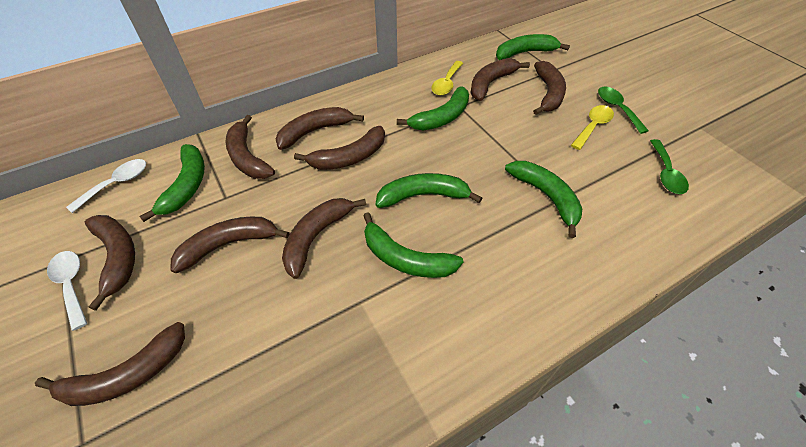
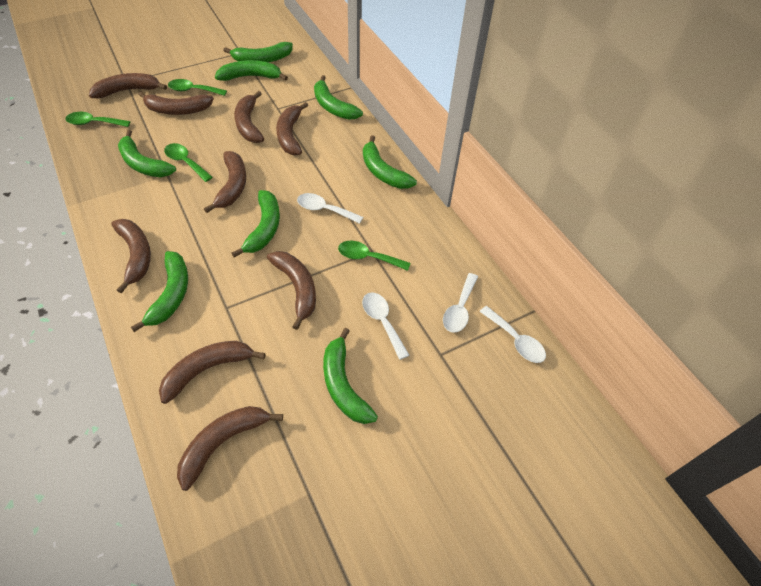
green banana: [139,144,205,222] [363,212,464,278] [376,173,482,208] [397,86,469,130] [496,34,570,60] [505,161,582,238] = 6 -> [118,130,176,177] [131,251,188,332] [215,60,288,81] [223,42,293,63] [231,190,280,258] [314,75,363,120] [323,328,378,424] [363,135,417,189] = 8
green spoon: [598,87,649,134] [650,139,689,194] = 2 -> [66,112,131,127] [164,143,213,182] [168,79,227,96] [338,241,411,271] = 4
white spoon: [47,251,87,331] [66,159,146,213] = 2 -> [297,193,363,224] [362,293,409,360] [443,273,478,333] [479,306,546,363] = 4
yellow spoon: [431,61,464,95] [571,105,614,150] = 2 -> none = 0

